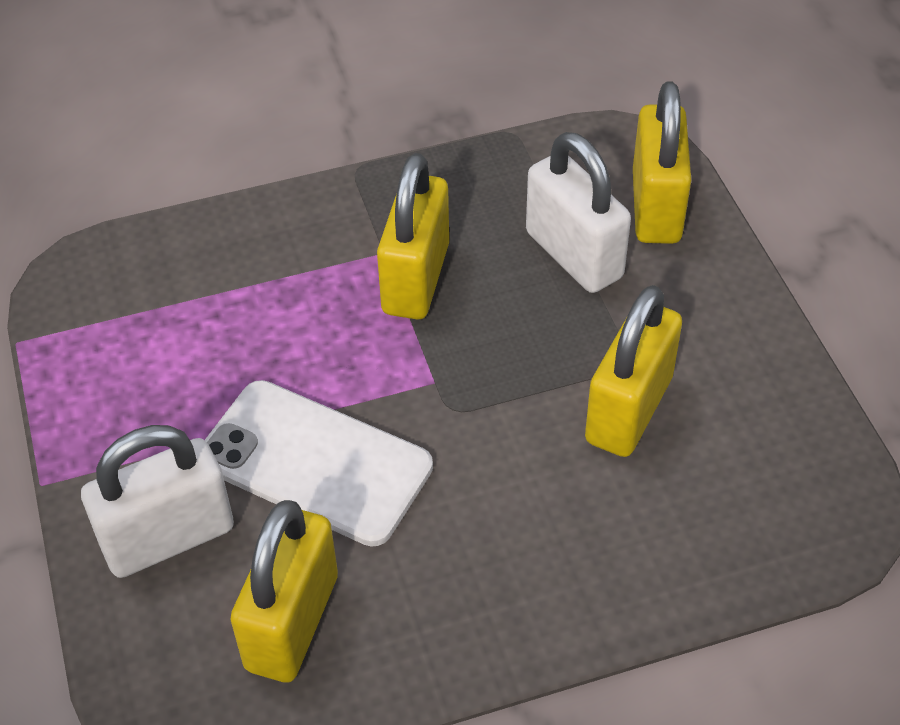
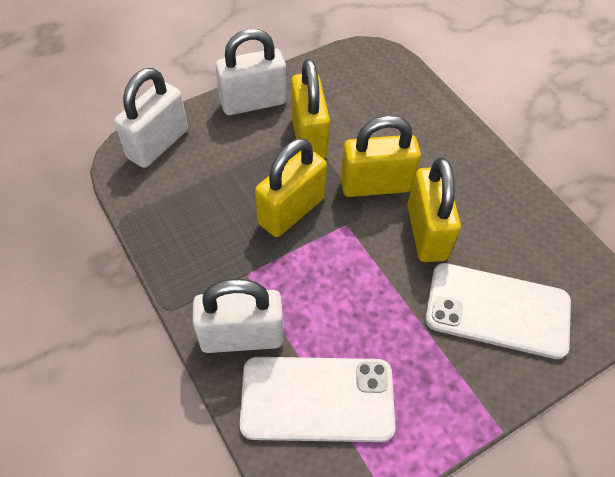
white padlock: [81,425,234,578] [526,132,631,293] = 2 -> [114,68,188,168] [193,279,283,353] [215,29,286,115] = 3
white phone: [205,380,433,547] = 1 -> [240,357,395,442] [425,263,571,359] = 2

